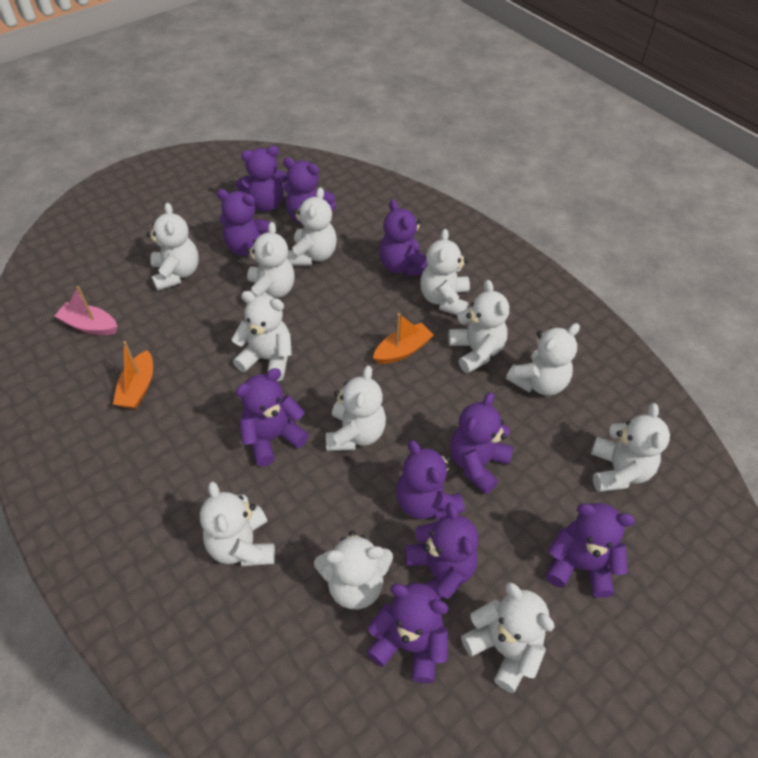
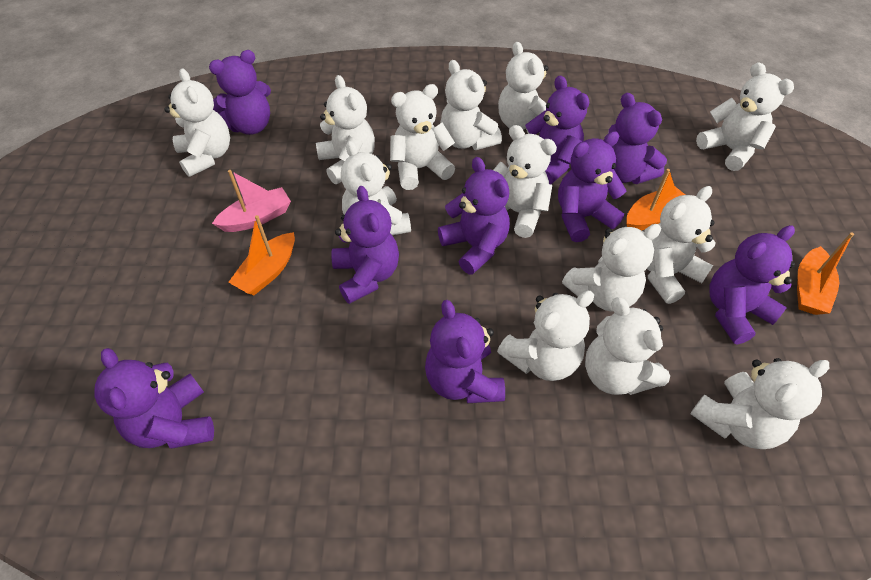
orange boat: [113,341,153,409] [373,313,434,364] = 2 -> [228,215,295,295] [626,169,685,230] [797,232,854,315] = 3
purple teddy bear: [217,189,270,256] [236,146,287,212] [236,368,309,466] [283,157,336,224] [366,583,448,683] [379,199,428,276] [396,440,465,520] [405,503,478,600] [450,392,513,494] [546,503,635,598] = 10 -> [94,348,214,449] [209,50,271,135] [331,186,399,304] [425,300,505,403] [438,157,510,275] [525,75,589,184] [558,131,626,242] [609,93,667,184] [709,225,795,344] = 9
white teddy bear: [147,203,199,291] [200,482,275,566] [231,291,292,381] [246,222,295,298] [287,187,337,265] [314,531,393,609] [326,366,386,451] [420,229,470,315] [448,280,509,373] [461,582,555,693] [506,323,580,396] [591,403,670,492] = 12 -> [164,68,230,177] [316,75,375,184] [341,141,411,235] [390,84,455,190] [440,60,502,150] [493,125,557,238] [497,291,594,381] [498,42,548,134] [562,224,661,312] [585,297,670,395] [647,186,716,304] [690,358,829,449] [696,62,794,171] = 13

